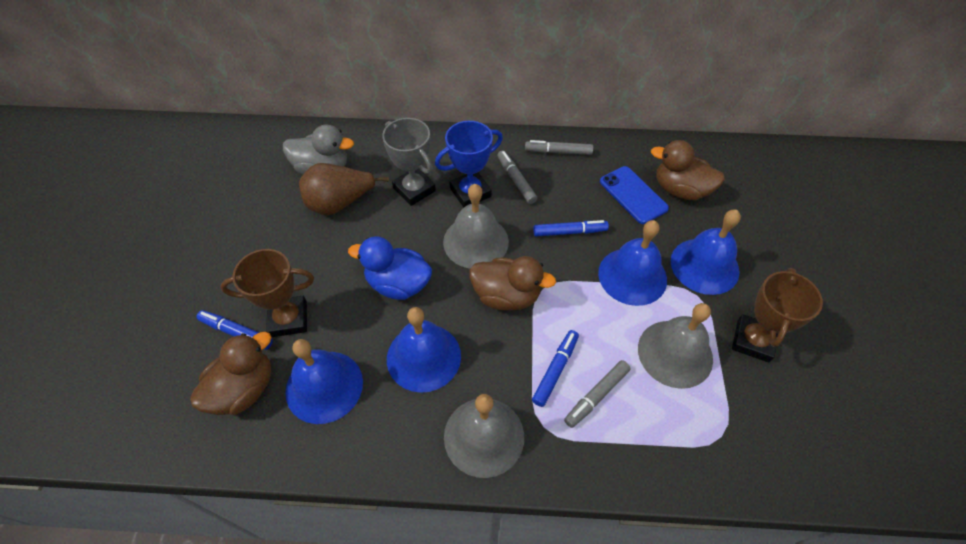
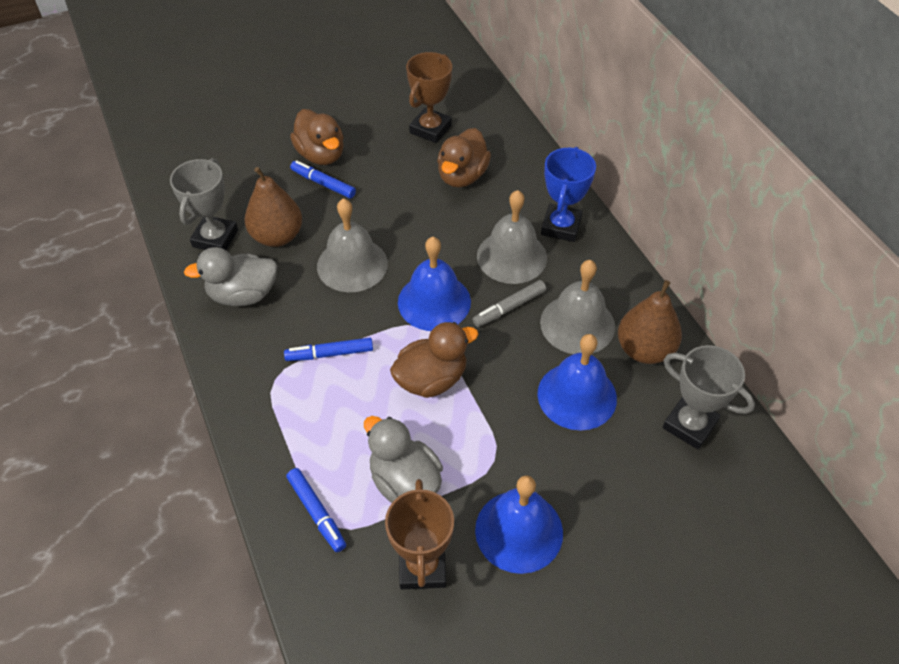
blue bell: [285,339,363,424] [387,307,461,393] [598,220,667,306] [671,210,741,295] = 4 -> [398,237,471,331] [475,476,563,574] [537,334,617,431] = 3
blue duck: [348,236,432,300] = 1 -> none = 0
blue phone: [600,166,669,224] = 1 -> none = 0
brown pear: [299,163,389,215] = 1 -> [245,167,302,247] [618,280,682,364] = 2
grey duck: [283,125,354,174] = 1 -> [184,247,277,306] [364,416,443,503] = 2
grey marker: [497,150,538,204] [525,140,593,155] [564,360,631,428] = 3 -> [472,280,546,327] = 1
grey trophy: [382,118,436,206] = 1 -> [170,158,238,250] [663,345,755,450] = 2

